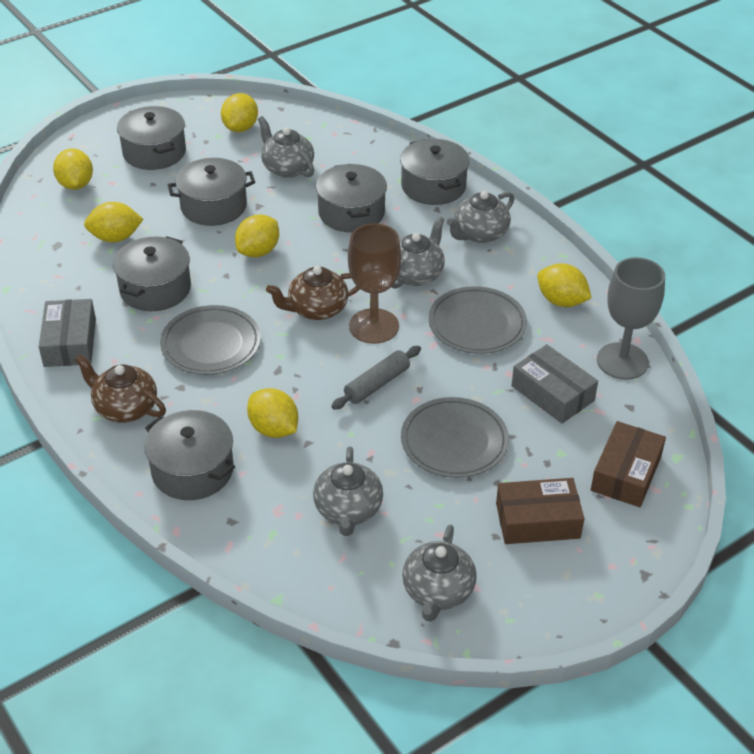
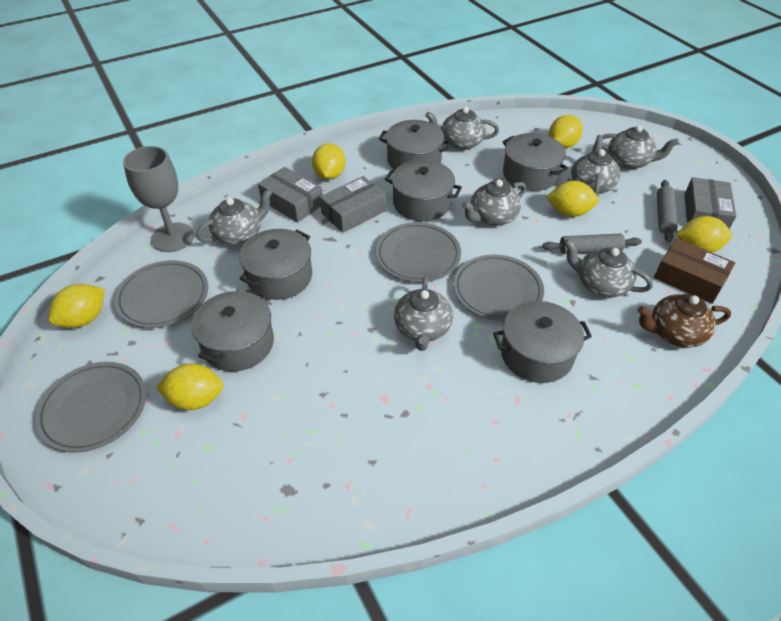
brown box: [496,478,585,544] [591,421,666,507] = 2 -> [654,238,735,304] = 1
brown goblet: [348,223,401,344] = 1 -> none = 0
brown teapot: [75,354,166,423] [266,266,360,320] = 2 -> [637,294,731,348] = 1
grey box: [39,299,96,367] [511,344,598,424] = 2 -> [258,167,323,223] [320,176,386,233] [684,177,736,229] = 3
grey plate: [160,305,261,375] [401,397,509,478] [428,286,527,354] = 3 -> [35,362,146,452] [114,260,208,328] [376,222,461,282] [453,254,544,321] = 4
grey rolling pin: [331,346,421,410] = 1 -> [542,234,642,254] [657,180,678,242] = 2
grey teapot: [258,116,314,178] [313,446,383,536] [391,216,445,289] [402,524,477,622] [447,191,514,243] = 5 -> [196,189,273,245] [394,276,453,351] [425,107,499,150] [462,179,526,226] [564,239,653,297] [571,135,620,196] [602,125,679,169] = 7

